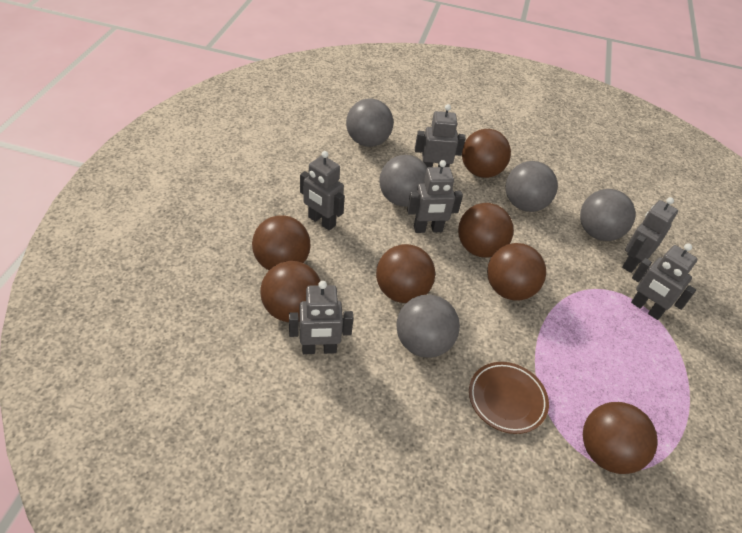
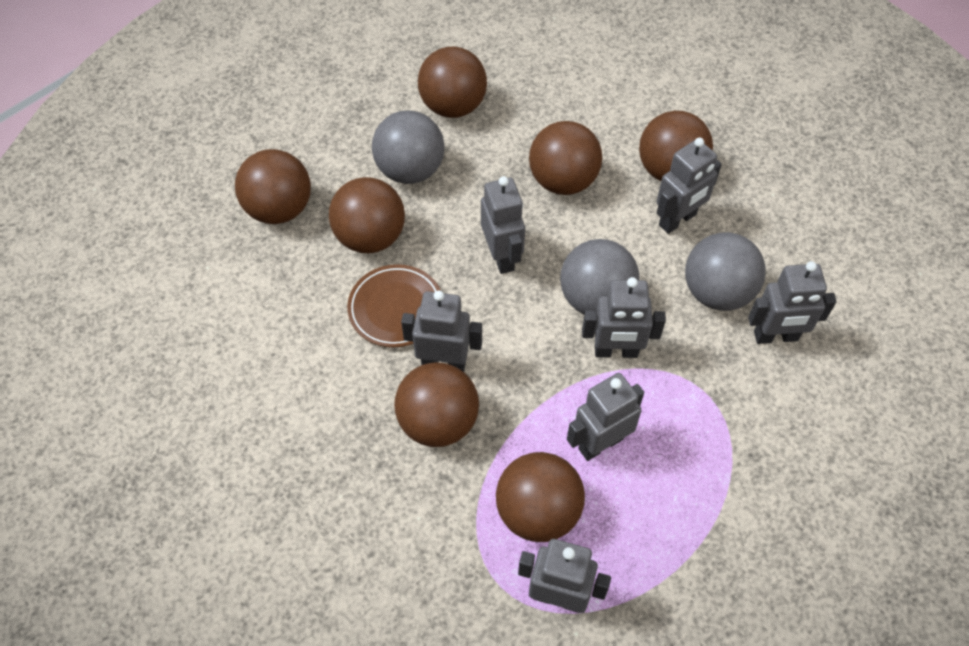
grey ball: [346,99,393,147] [379,155,427,207] [397,294,460,358] [506,161,558,212] [580,189,636,241] = 5 -> [372,110,445,184] [560,239,639,314] [685,232,766,311] = 3
grey robot: [289,281,353,354] [300,151,345,231] [407,160,463,233] [415,104,466,168] [622,197,678,273] [631,243,697,320] = 6 -> [401,290,482,372] [481,176,525,274] [518,539,611,613] [567,373,644,461] [582,277,666,358] [656,138,722,234] [748,261,837,344] = 7

